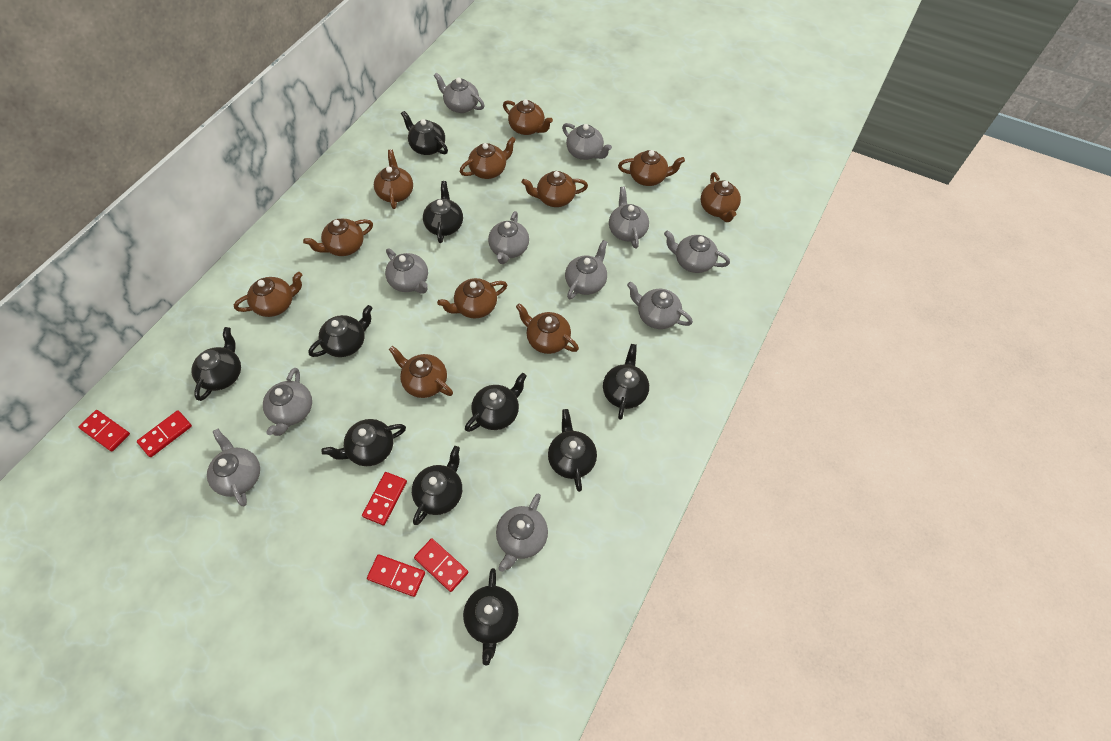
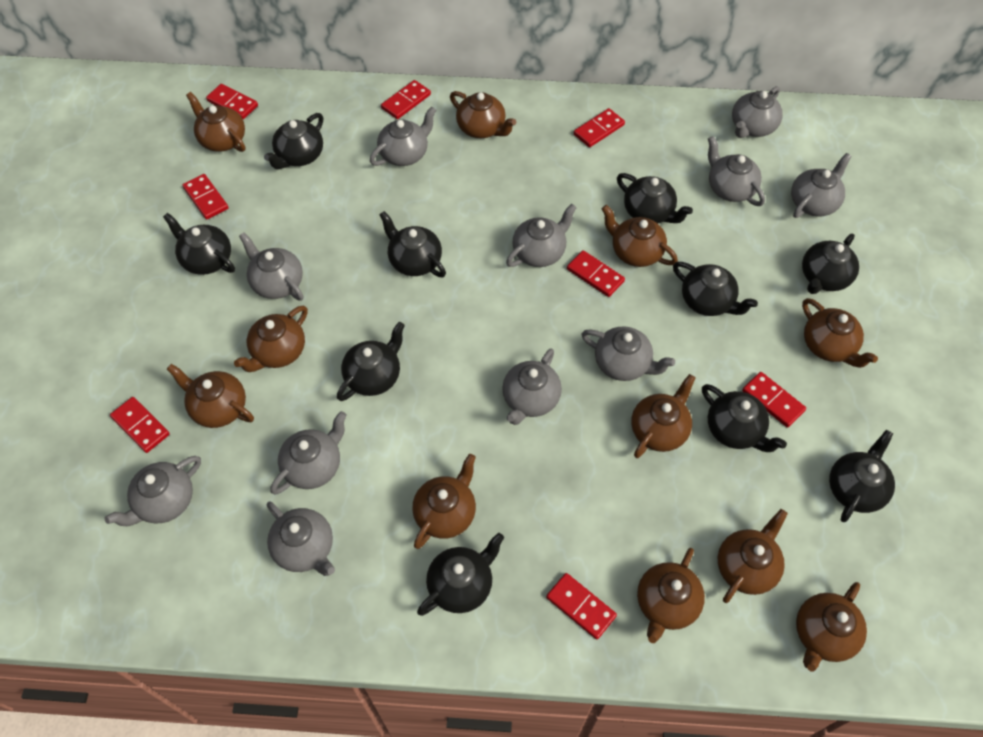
red domino: [78,410,130,451] [137,410,192,457] [362,472,407,525] [367,554,425,597] [414,538,468,592] = 5 -> [110,397,170,453] [182,174,229,220] [206,84,258,119] [381,80,431,119] [546,573,617,640] [567,250,625,297] [574,108,625,147] [742,372,806,428] = 8

